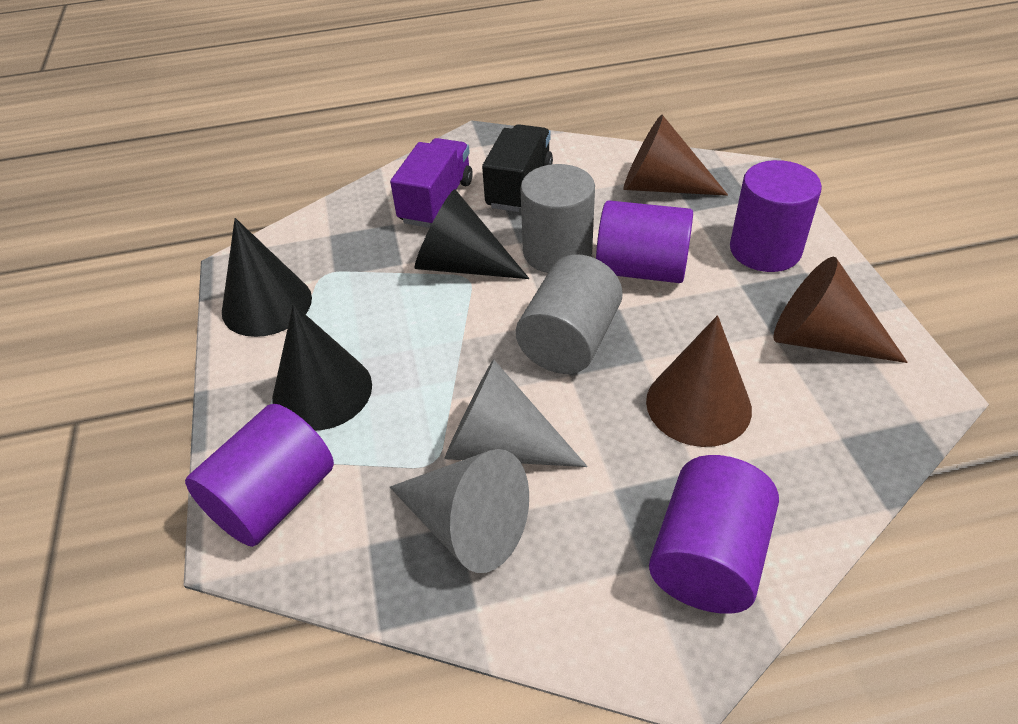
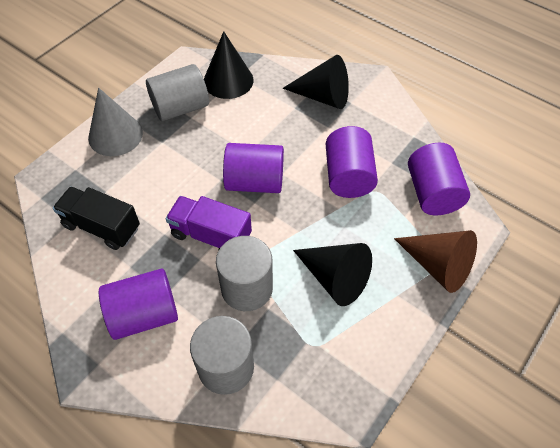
brown cone: [623,115,728,196] [646,315,752,447] [773,257,908,363] = 3 -> [394,230,477,293] = 1
grey cone: [390,449,529,573] [444,359,588,467] = 2 -> [88,88,143,156] = 1
grey cylinder: [516,254,623,374] [520,164,595,273] = 2 -> [146,64,209,121] [190,316,254,395] [216,236,273,311] = 3

